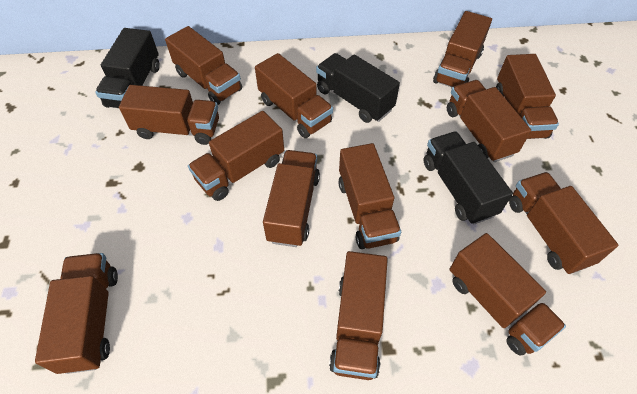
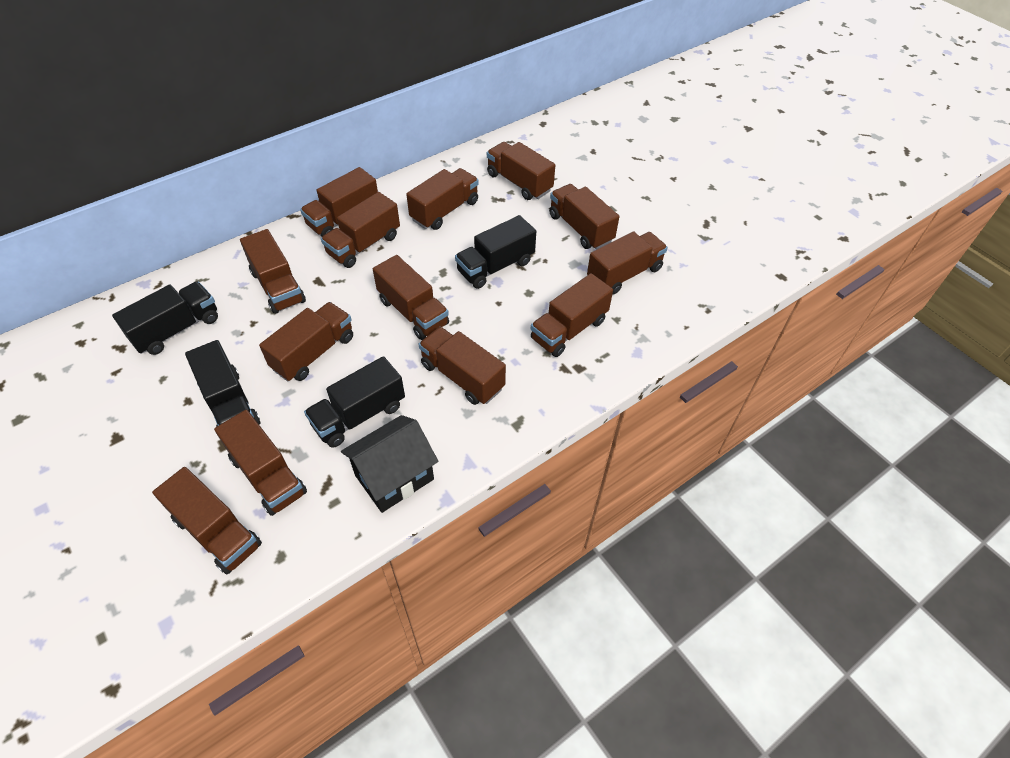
black house: none = 0 -> [341,415,438,513] = 1
black truck: [95,28,160,108] [316,53,400,123] [424,131,513,225] = 3 -> [112,282,218,355] [185,340,260,427] [304,356,405,448] [455,215,536,289] = 4

